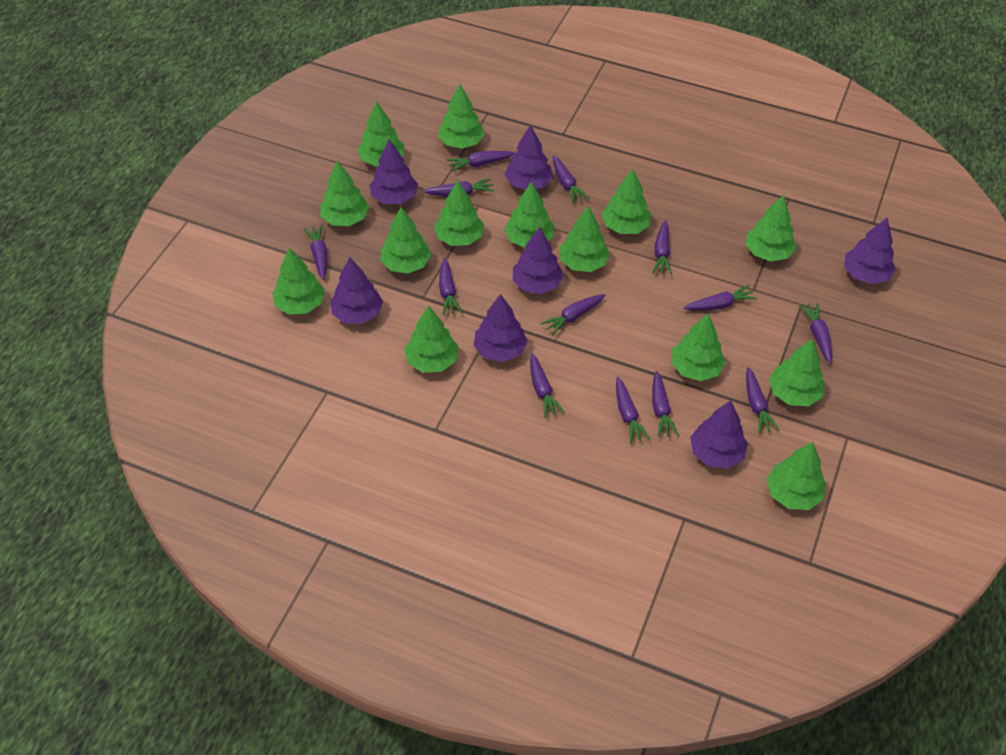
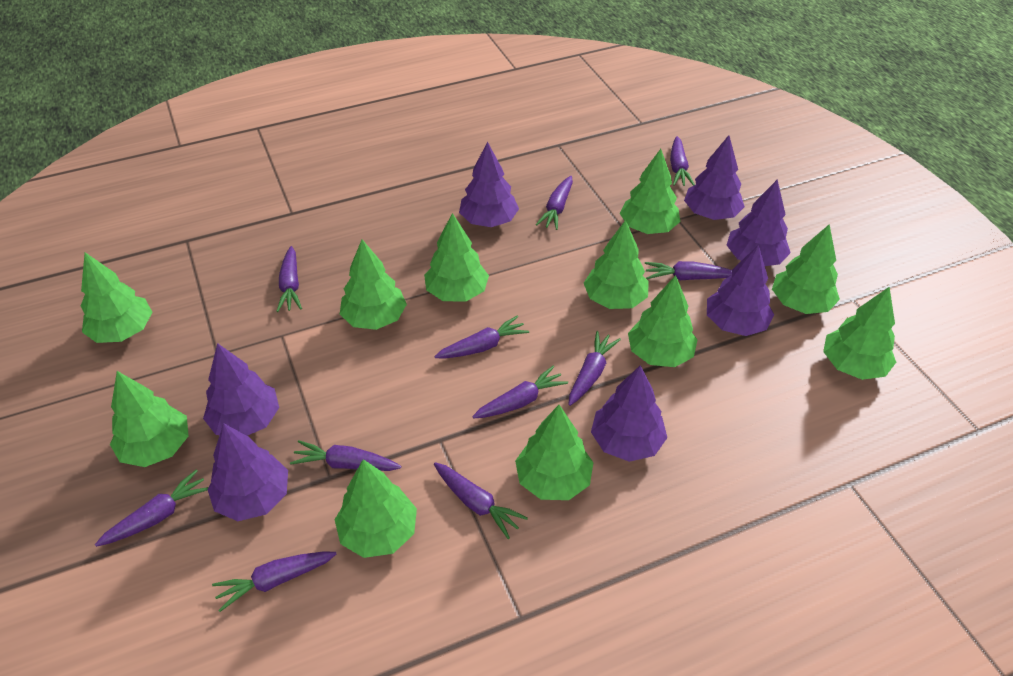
green tree: [273,248,325,314] [320,161,369,226] [357,101,404,166] [380,207,431,274] [404,305,459,373] [434,180,484,246] [438,84,485,149] [504,182,554,248] [559,205,610,272] [602,169,651,234] [671,313,726,381] [745,195,796,262] [767,442,826,510] [769,339,825,406] = 14 -> [81,252,152,343] [110,371,189,467] [335,459,417,558] [340,239,407,330] [424,213,489,302] [515,405,594,500] [584,220,649,309] [620,149,680,234] [628,275,698,367] [772,224,840,314] [823,287,896,380] = 11
purple carrot: [304,225,327,280] [423,178,494,196] [439,258,462,315] [447,151,515,172] [530,353,565,418] [540,294,605,336] [553,155,589,204] [616,377,651,443] [652,220,672,275] [652,371,679,437] [684,285,757,310] [746,367,779,433] [799,303,832,364] = 13 -> [95,470,208,547] [212,552,336,612] [276,246,302,312] [290,440,401,471] [434,316,529,358] [434,462,528,539] [472,365,568,419] [536,176,573,230] [568,331,621,406] [645,261,732,280] [670,136,695,186] = 11

